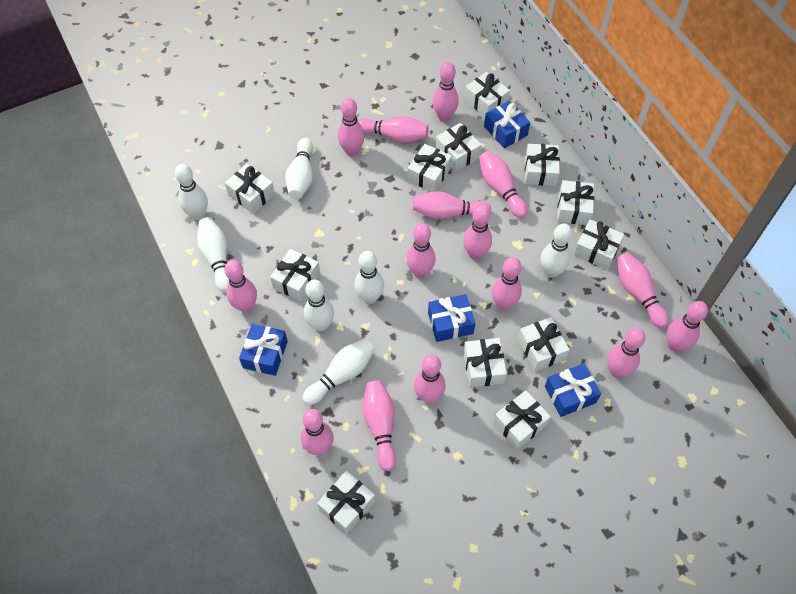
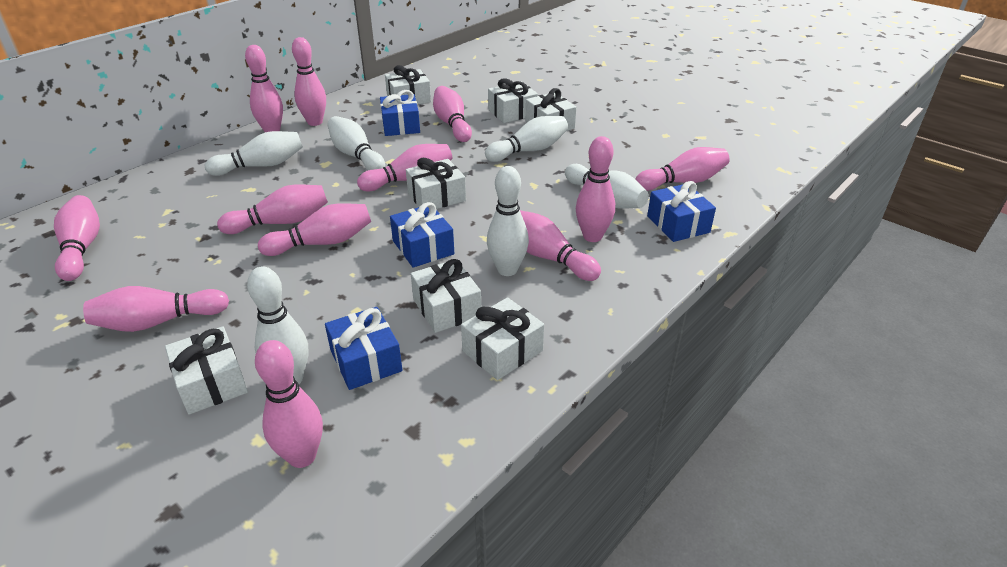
pink bowling pin: [224,260,257,313] [301,409,334,455] [338,98,365,156] [358,116,429,143] [363,380,396,471] [406,224,436,278] [413,191,492,219] [414,355,445,403] [432,62,459,122] [463,205,492,260] [479,151,528,218] [492,257,522,310] [607,328,646,378] [616,253,669,328] [667,301,708,352] = 15 -> [54,195,100,281] [83,286,229,332] [217,184,328,234] [245,45,283,132] [255,340,323,468] [258,203,371,256] [292,37,326,126] [357,144,452,191] [433,86,472,142] [520,210,601,281] [576,136,615,242] [635,147,730,191] = 12
white bowling pin: [175,164,208,220] [197,217,229,293] [285,138,313,199] [303,338,375,405] [304,280,334,332] [355,251,384,304] [541,223,572,278] = 7 -> [205,131,303,176] [247,267,308,384] [327,116,385,170] [485,116,568,162] [487,166,529,276] [565,164,649,209] = 6
white gift: [225,164,275,214] [270,249,320,302] [317,471,375,534] [407,144,452,192] [435,123,481,172] [463,338,507,388] [464,72,510,117] [493,390,551,450] [518,317,570,372] [525,144,560,186] [557,180,594,225] [574,219,624,270] = 12 -> [165,326,248,415] [385,65,431,105] [406,158,466,209] [411,259,481,333] [461,297,544,380] [488,78,538,123] [525,88,577,131] = 7

